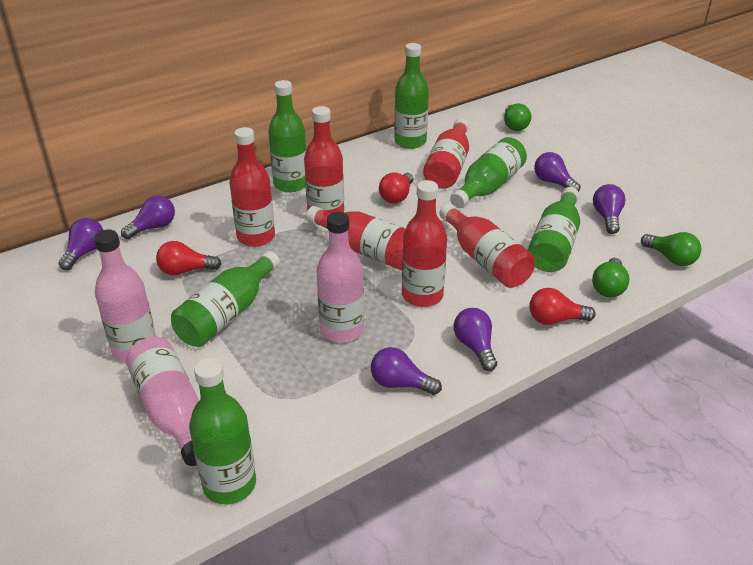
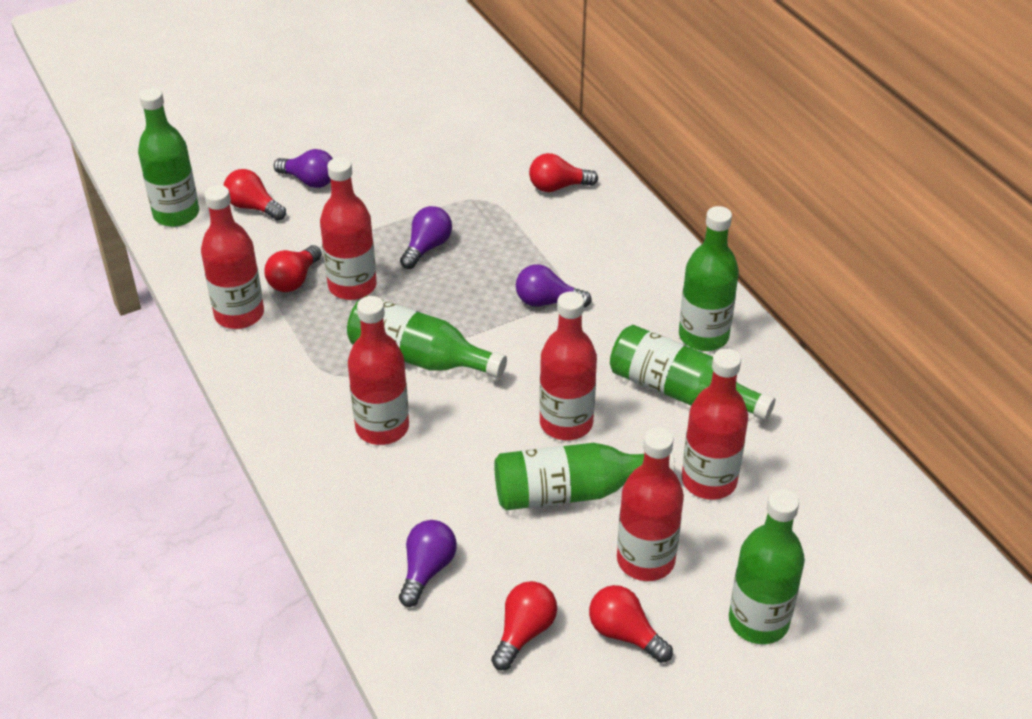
green light bulb: [504,104,531,131] [592,258,630,297] [641,232,701,266] = 3 -> none = 0
pink bottle: [94,230,156,362] [126,337,198,466] [317,212,364,343] = 3 -> none = 0
purple light bulb: [58,218,103,270] [121,196,175,239] [371,347,442,395] [454,308,497,371] [534,152,580,192] [593,184,626,234] = 6 -> [274,149,333,188] [399,520,457,607] [400,206,452,269] [516,264,592,308] = 4
red light bulb: [156,241,222,276] [379,173,413,203] [530,288,595,325] = 3 -> [223,169,286,221] [264,245,322,292] [491,581,557,671] [529,153,598,192] [589,585,673,663] = 5

